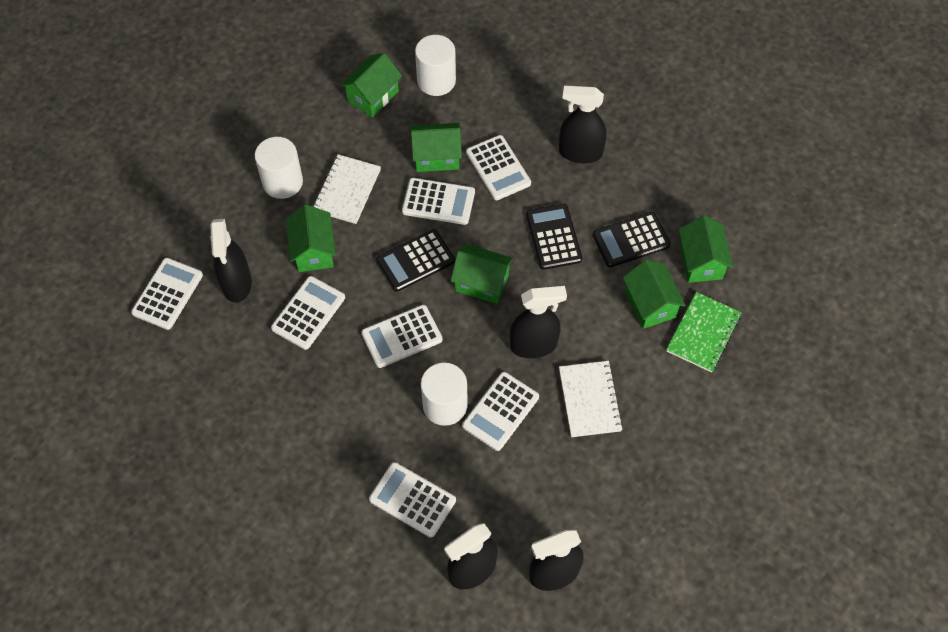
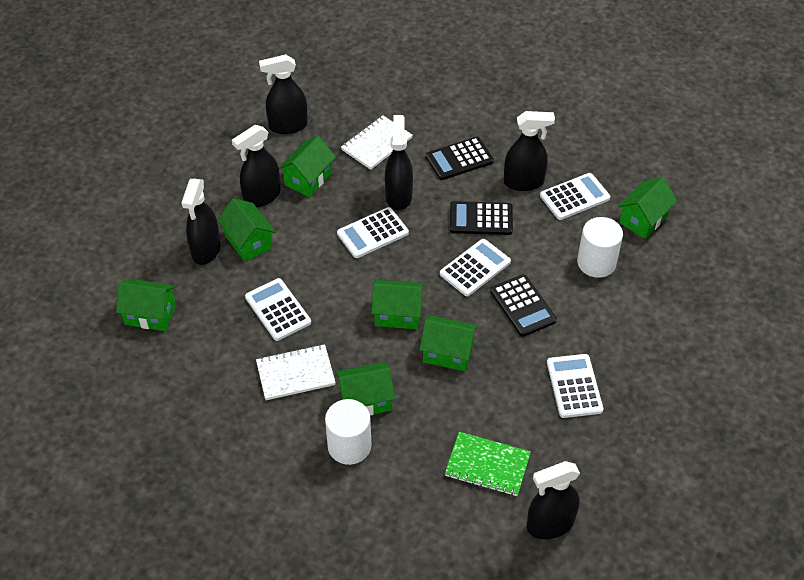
black spray bottle: [210,219,252,303] [444,523,498,589] [510,286,567,358] [529,530,584,591] [559,86,607,164] = 5 -> [181,179,221,265] [232,125,281,207] [259,55,308,134] [385,115,413,210] [504,111,555,191] [527,461,580,539] = 6
green house: [286,204,336,272] [340,53,402,118] [411,123,462,172] [451,244,514,304] [623,259,686,329] [679,215,733,283] = 6 -> [116,279,176,331] [217,198,275,262] [278,136,336,197] [336,362,395,416] [371,280,424,329] [420,315,478,371] [618,177,677,239] = 7
white calculator: [131,258,203,330] [271,276,345,350] [361,305,443,368] [369,462,456,538] [402,178,475,225] [462,372,539,451] [466,135,531,200] = 7 -> [245,278,311,341] [337,207,409,258] [440,239,511,296] [540,173,610,220] [547,354,603,418] = 5
white cylinder: [255,137,303,199] [415,35,456,96] [421,363,468,426] = 3 -> [325,399,372,465] [577,217,623,278] = 2

